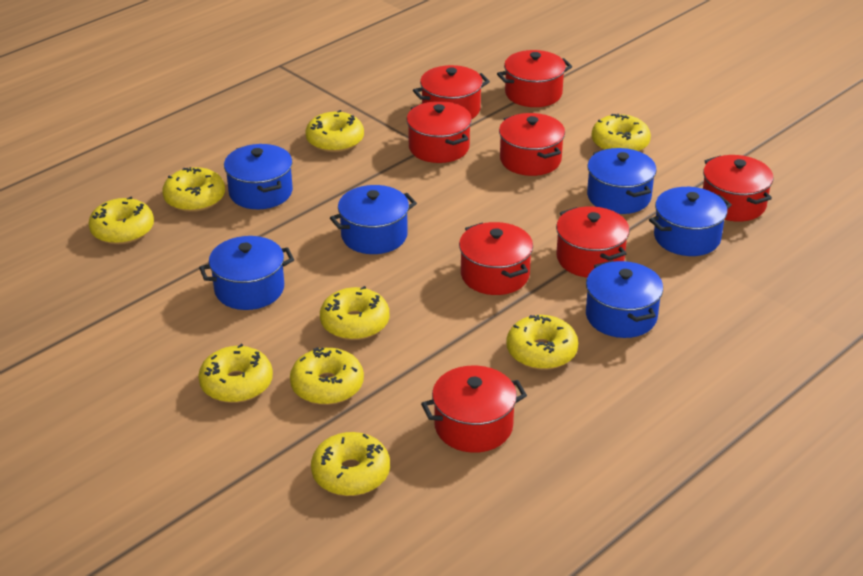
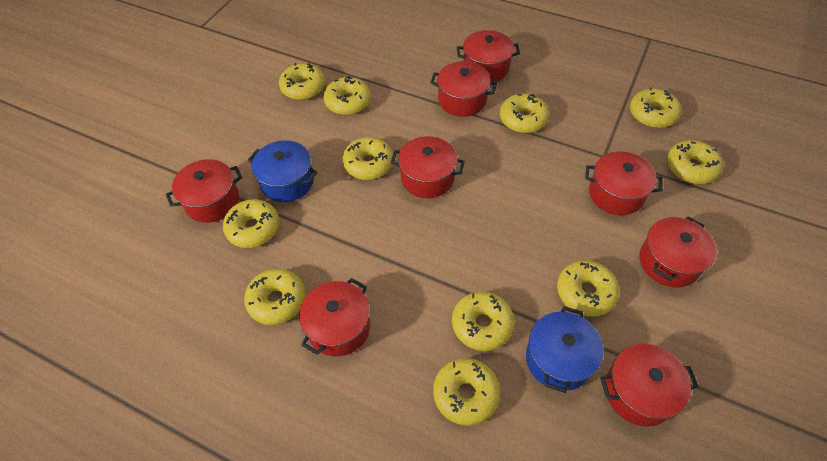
blue pot: [199,236,294,310] [224,144,293,209] [330,185,417,254] [586,261,663,338] [587,148,657,214] [649,187,732,256] = 6 -> [248,140,317,202] [526,306,604,393] = 2
yellow donut: [88,197,154,245] [162,167,225,212] [198,344,273,403] [290,347,364,405] [305,110,364,152] [311,432,390,496] [320,286,389,340] [507,315,578,370] [592,114,651,151] = 9 -> [223,199,279,248] [244,269,305,325] [279,63,325,100] [323,76,371,115] [342,137,393,180] [433,358,500,426] [452,291,515,351] [500,94,549,133] [557,260,619,317] [630,87,681,128] [667,140,723,184] = 11

